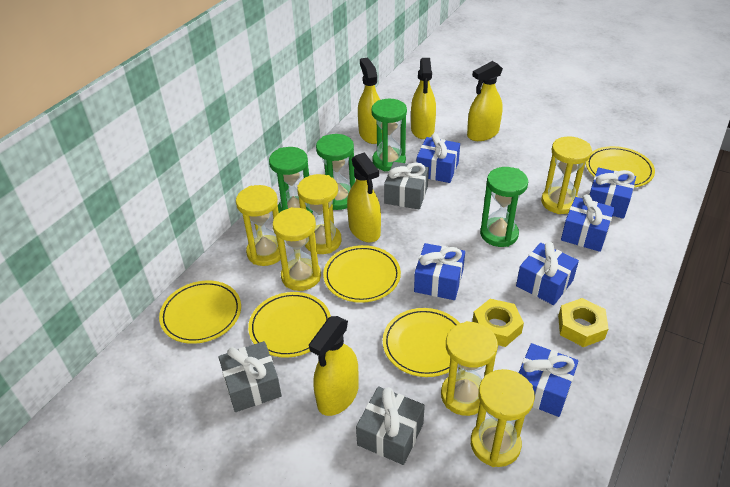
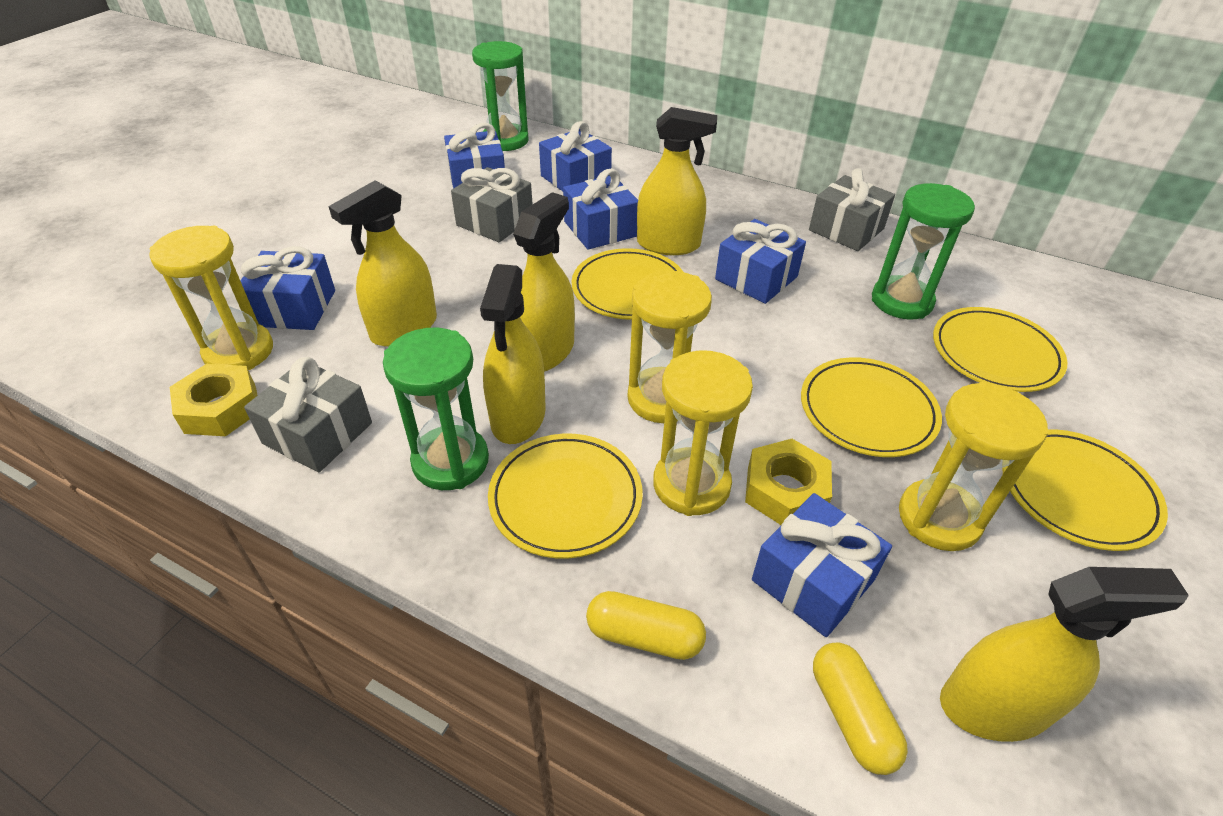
green hourglass: [269,147,313,213] [316,134,355,210] [371,99,407,171] [480,167,528,247] = 4 -> [383,328,489,490] [472,41,529,151] [872,183,975,320] = 3
yellow capsule: none = 0 -> [586,591,706,660] [813,642,908,775] = 2
yellow hourglass: [236,185,281,266] [273,207,321,291] [297,174,342,254] [441,321,498,416] [471,369,535,467] [541,137,592,214] = 6 -> [149,226,273,370] [627,270,712,423] [653,350,753,516] [899,382,1049,551] = 4

